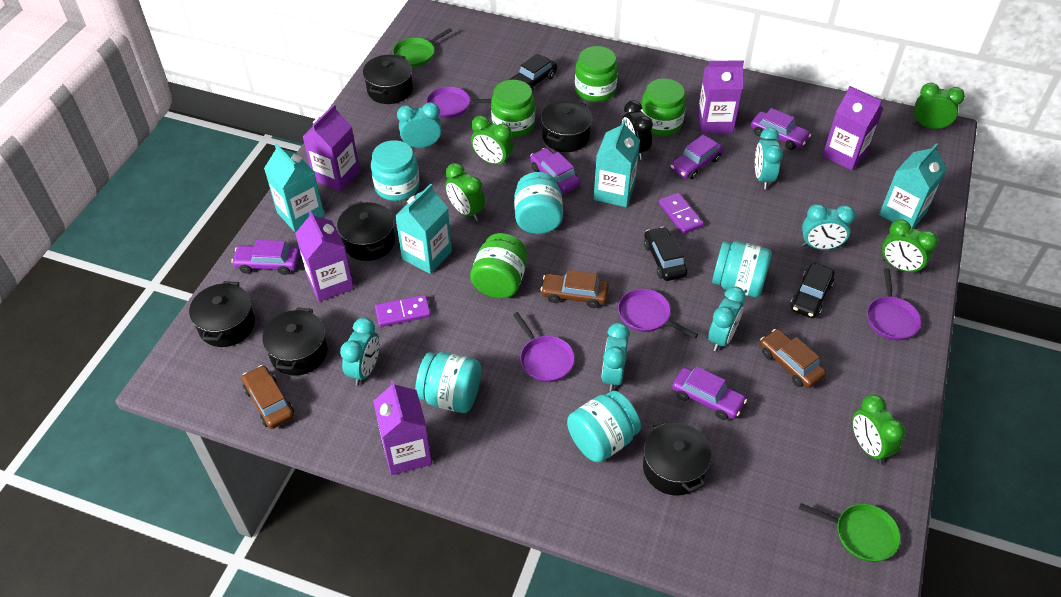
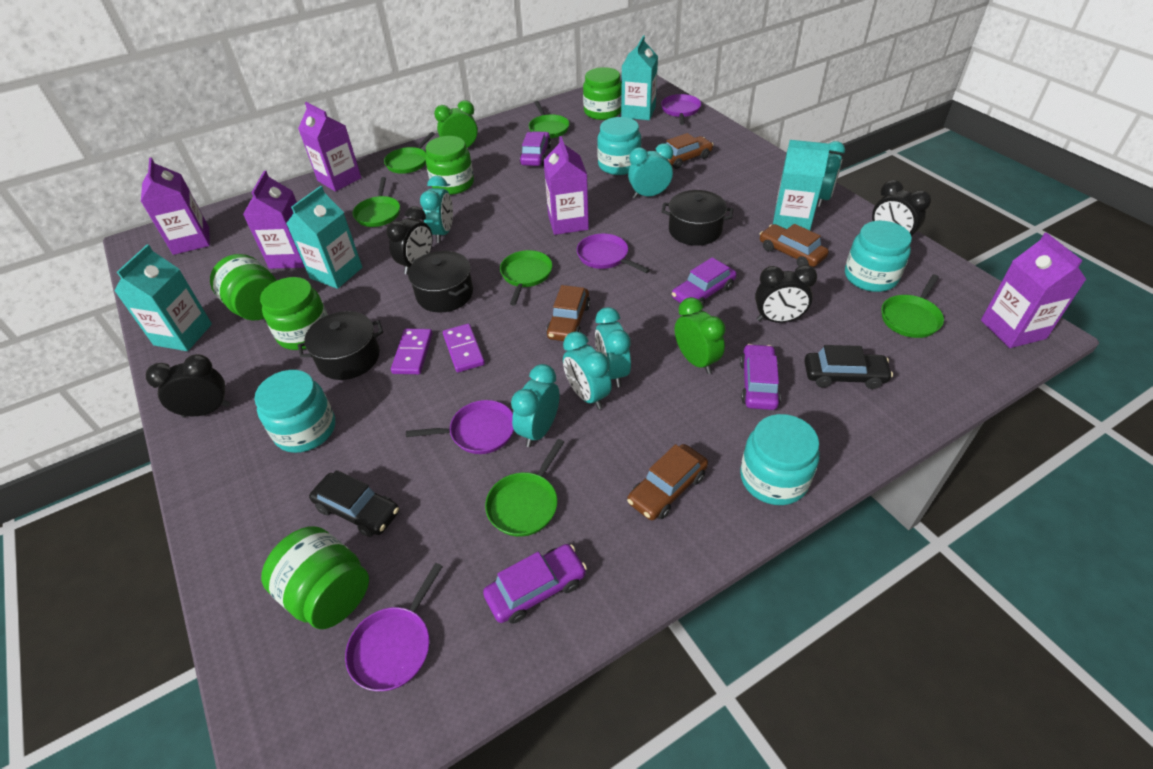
black car: [509,54,557,92] [644,227,687,281] [790,263,835,318] = 3 -> [309,470,399,537] [804,345,893,389] = 2
black clock: [622,100,653,160] = 1 -> [146,354,230,418] [386,206,433,275] [755,265,817,323] [872,180,931,236] = 4
black pot: [189,281,255,347] [262,307,328,376] [337,201,395,261] [363,54,413,104] [541,100,592,152] [643,419,712,496] = 6 -> [298,311,383,380] [408,251,473,313] [661,190,733,246] = 3
brown car: [242,365,294,429] [541,270,609,308] [760,329,826,388] = 3 -> [546,285,590,341] [627,444,708,520] [666,133,713,169] [760,224,829,267] = 4
green clock: [445,163,485,221] [471,115,513,167] [852,394,905,464] [882,219,938,275] [912,83,965,130] = 5 -> [434,100,478,148] [675,297,726,374] = 2
green jar: [470,233,527,298] [491,80,535,137] [575,46,618,102] [641,79,686,136] = 4 -> [210,254,277,320] [260,277,328,350] [261,526,369,629] [425,136,474,195] [583,67,622,120] = 5
green pan: [393,28,452,67] [799,503,901,562] = 2 -> [353,177,400,227] [384,132,435,174] [485,439,564,537] [500,250,552,306] [529,101,569,138] [881,274,944,338] = 6
purple car: [231,240,300,275] [530,148,581,193] [670,135,723,179] [672,366,747,420] [751,108,811,150] = 5 -> [483,544,587,624] [519,131,551,166] [672,257,737,305] [740,344,781,410] = 4
turquoise jar: [371,140,420,201] [415,352,481,413] [514,172,563,234] [567,391,641,463] [712,241,772,297] = 5 -> [254,370,335,453] [597,117,641,175] [740,414,820,505] [845,221,912,292] = 4

